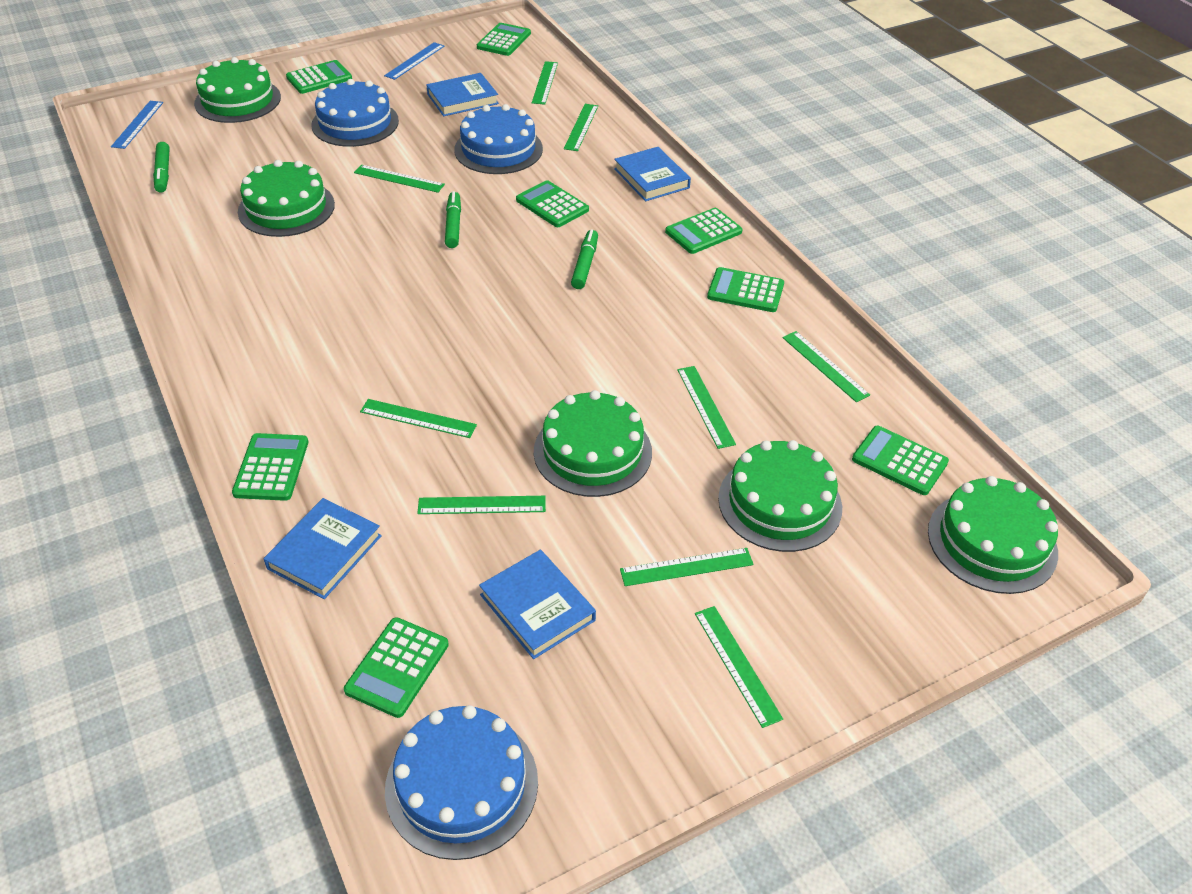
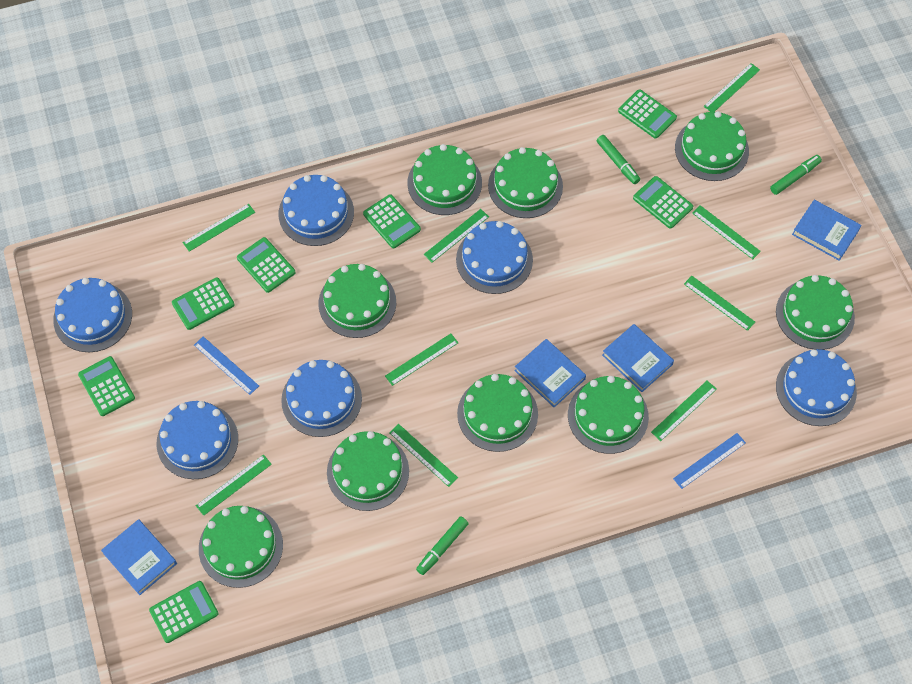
blue cake: [311,79,399,147] [385,705,538,860] [454,104,543,174] = 3 -> [53,278,132,352] [157,401,238,479] [279,175,354,246] [281,360,362,437] [456,221,533,294] [776,349,857,426] = 6
green cake: [194,57,281,123] [238,160,335,237] [534,390,652,497] [718,440,842,552] [928,476,1058,594] = 5 -> [199,506,283,588] [318,264,396,338] [327,431,409,511] [407,144,482,215] [457,374,538,452] [488,147,563,218] [568,376,649,454] [675,111,749,181] [776,275,855,350] = 9
green calculator: [232,433,308,501] [286,60,352,94] [344,617,449,718] [477,23,531,56] [516,180,589,227] [665,208,743,254] [707,267,784,312] [852,426,949,495] = 8 -> [78,356,135,416] [149,581,219,643] [172,277,235,330] [237,237,296,293] [363,194,421,248] [618,89,677,139] [633,176,693,229] = 7

